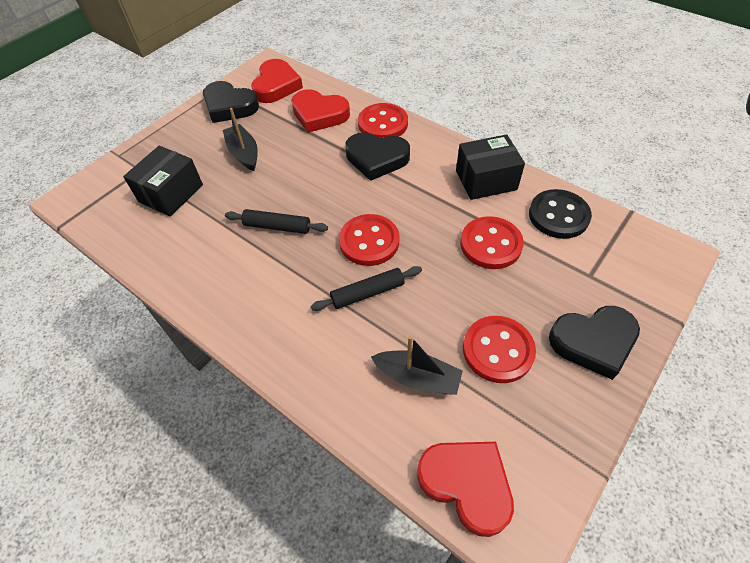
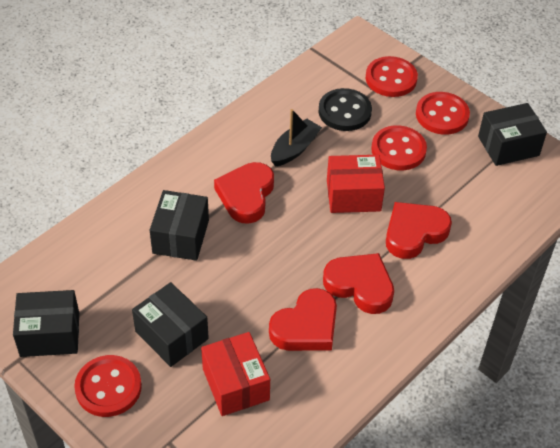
black boat: [223,108,258,171] [371,336,463,395] = 2 -> [271,109,322,167] = 1
black box: [123,146,203,217] [456,134,525,200] = 2 -> [13,290,79,357] [132,282,209,367] [150,190,209,261] [478,103,547,166] = 4
black heart: [203,81,259,123] [345,133,410,181] [549,306,640,380] = 3 -> none = 0
black rolling pin: [225,209,328,234] [311,266,422,311] = 2 -> none = 0
red box: none = 0 -> [201,332,270,416] [327,155,385,213] = 2
red heart: [251,59,303,103] [291,89,350,133] [417,442,514,537] = 3 -> [214,162,274,224] [269,288,337,351] [323,253,394,314] [386,202,452,259] = 4

